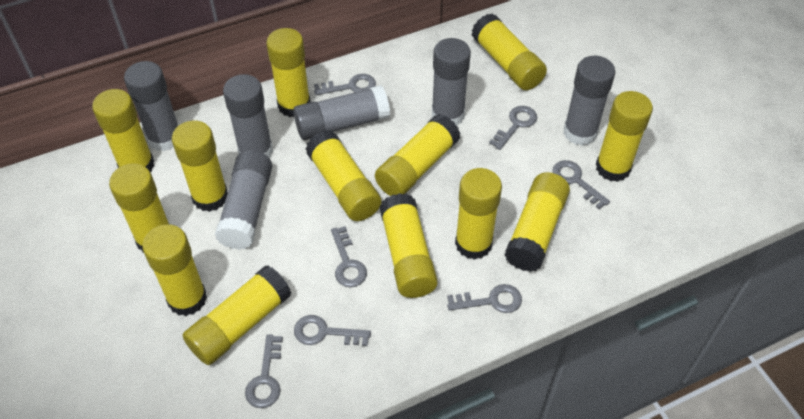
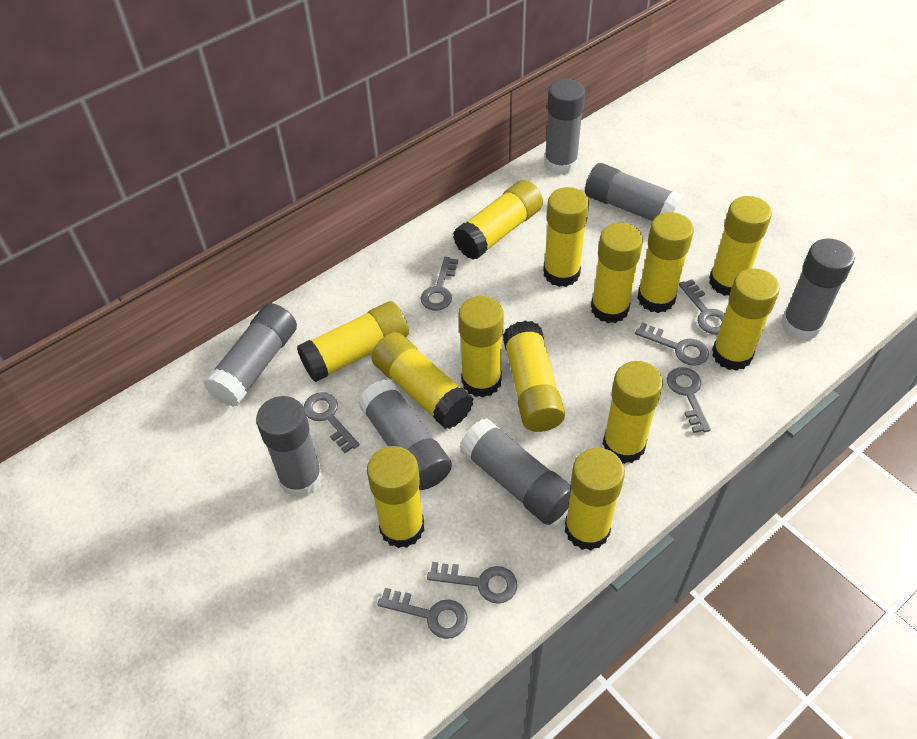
grey glue stick: [124,61,179,151] [215,150,272,250] [223,74,273,158] [293,85,390,140] [432,38,471,126] [563,56,615,146] = 6 -> [204,303,297,407] [256,396,323,498] [358,379,452,490] [460,418,571,525] [544,79,585,175] [585,163,686,221] [781,239,855,340] = 7

